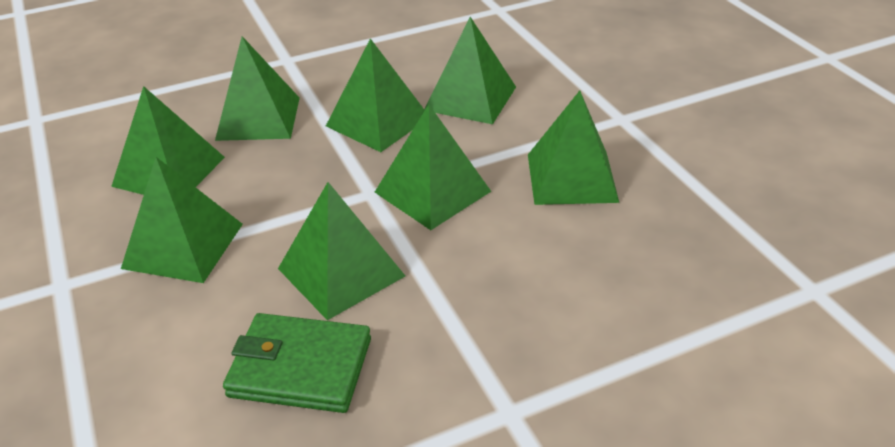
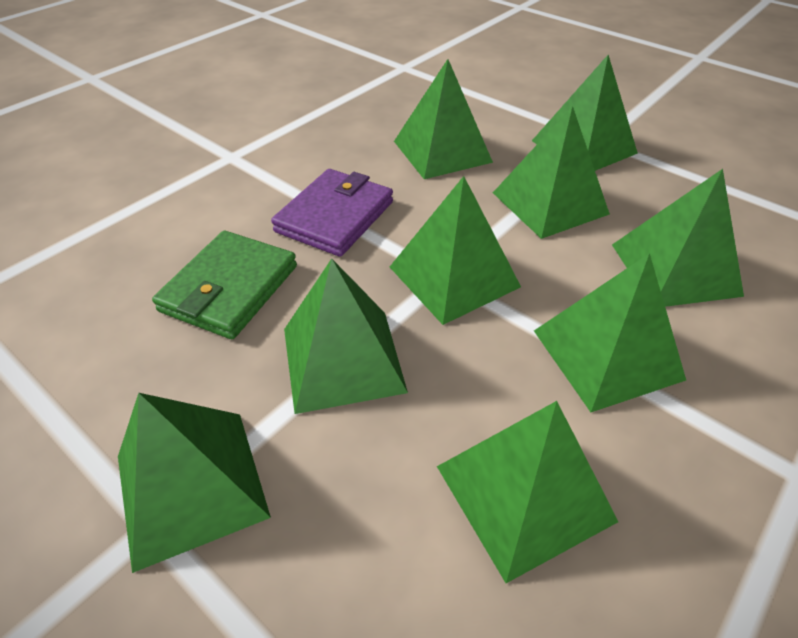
green pyramid: [111,86,225,195] [121,157,243,283] [215,36,300,141] [278,182,405,320] [326,38,425,152] [375,104,491,230] [424,17,516,124] [528,91,619,205] = 8 -> [118,393,271,573] [284,258,408,414] [390,176,521,325] [394,59,493,179] [437,401,618,583] [493,106,610,239] [532,55,638,171] [534,253,686,412] [612,169,744,307] = 9
purple wallet: none = 0 -> [271,169,393,257] = 1

